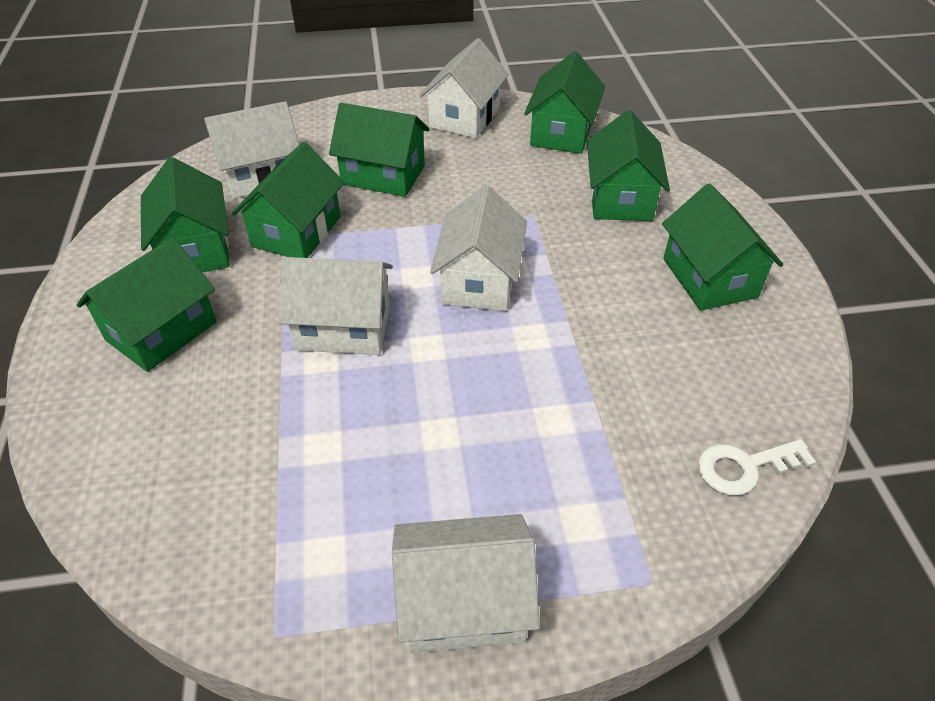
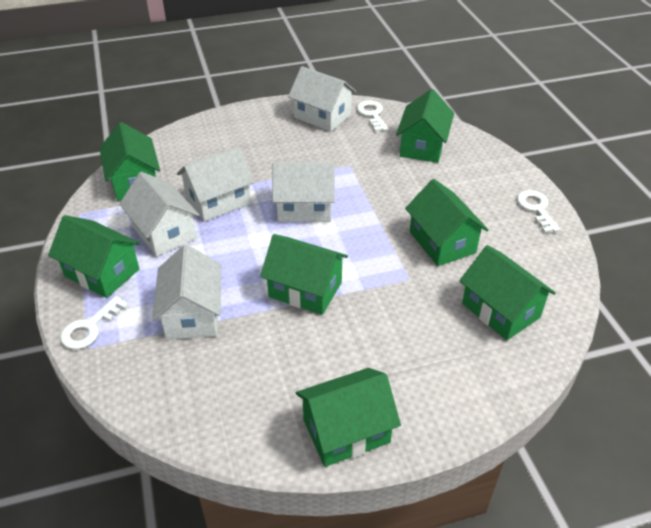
white key: [698,439,816,495] = 1 -> [60,296,128,349] [357,100,388,132] [517,190,560,233] = 3

